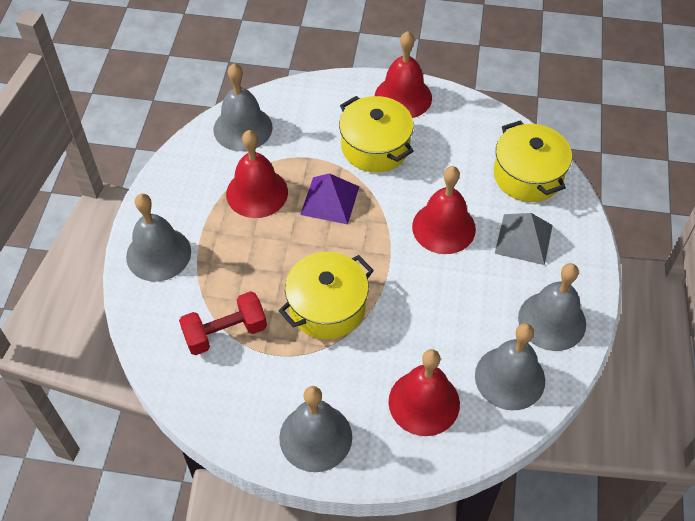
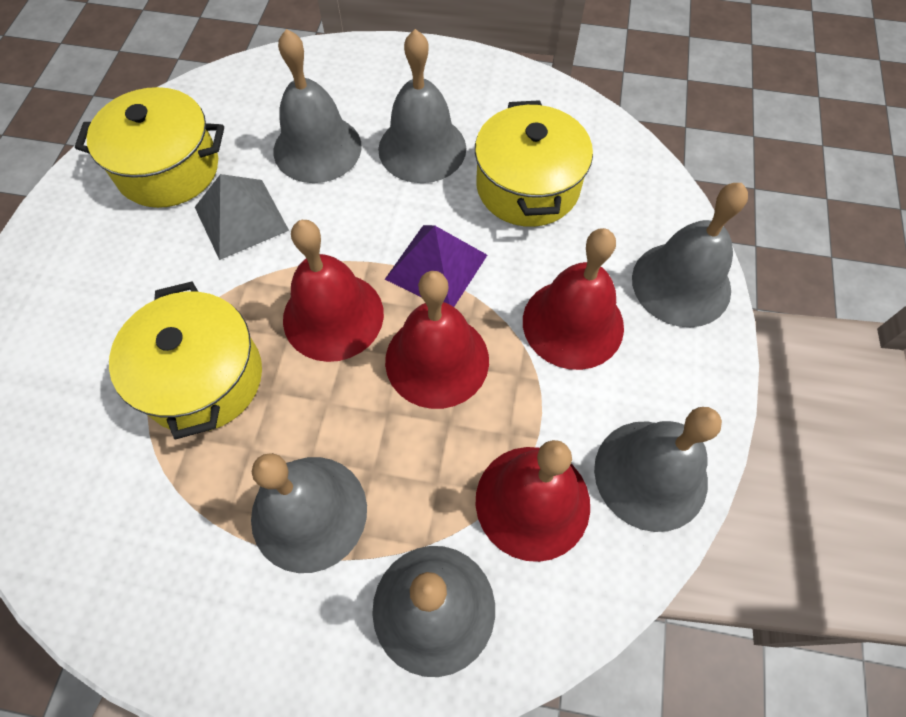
grey bell: [126,194,191,282] [213,63,272,151] [279,386,352,472] [475,323,545,410] [518,263,586,351] = 5 -> [251,453,367,573] [274,29,362,183] [372,546,495,677] [378,29,466,183] [594,407,722,532] [632,183,748,327] = 6
red dumbbell: [179,291,267,355] = 1 -> none = 0

